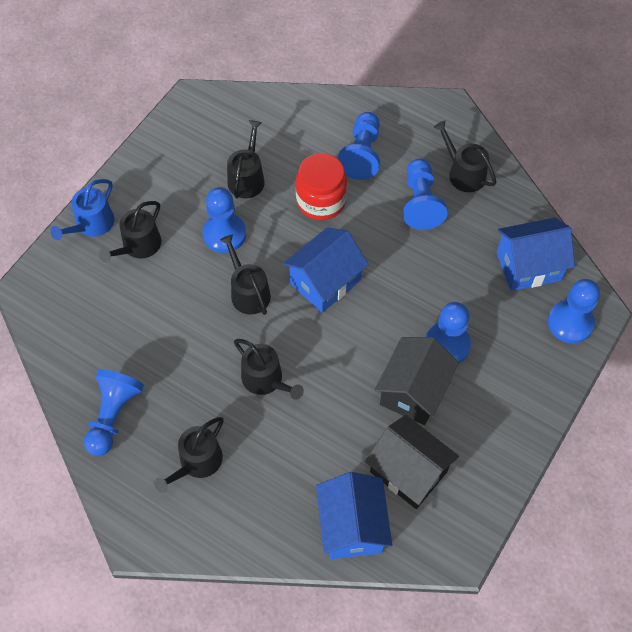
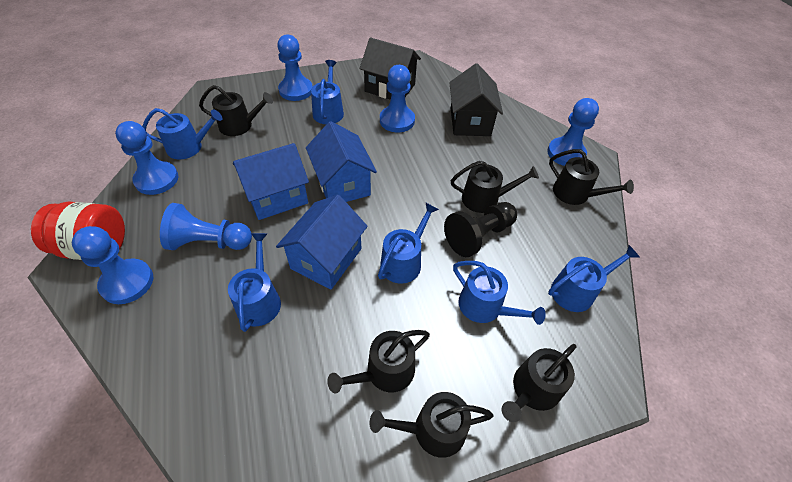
black pawn: none = 0 -> [444,202,517,257] = 1
blue watering can: [50,179,114,240] = 1 -> [142,108,222,159] [228,233,281,332] [311,60,344,124] [378,203,439,284] [453,261,546,325] [548,245,640,312] = 6

